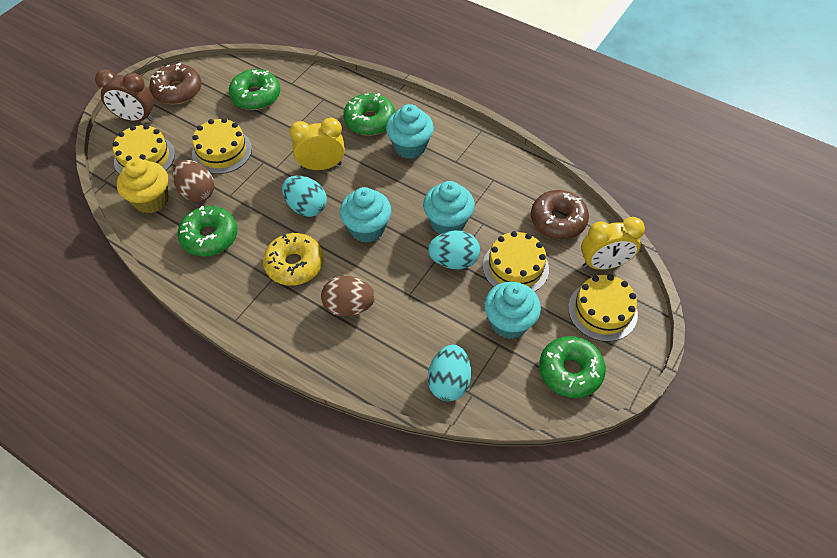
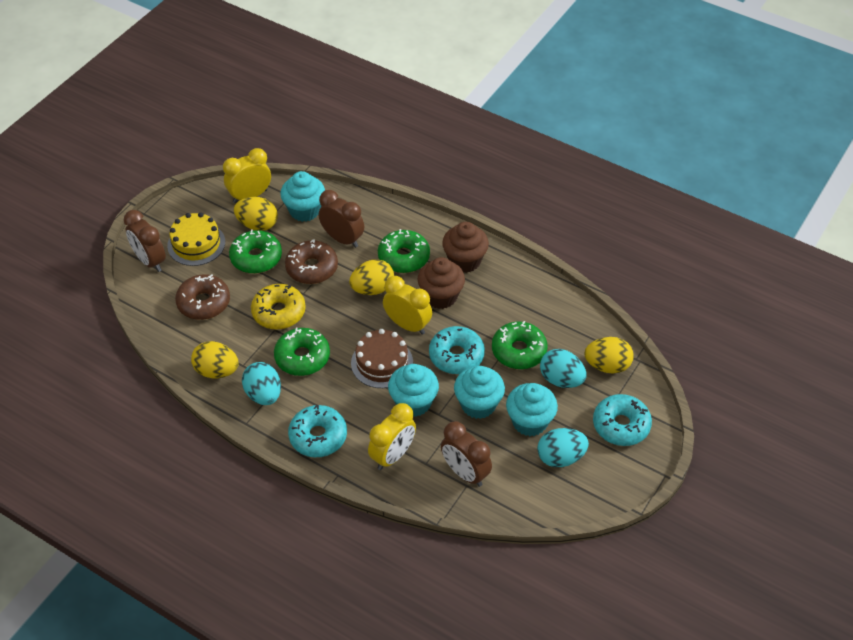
brown cake: none = 0 -> [351,329,413,388] = 1
brown clock: [95,69,154,122] = 1 -> [124,210,166,272] [319,190,364,248] [441,421,492,487] = 3
brown cupcake: none = 0 -> [418,257,465,309] [442,222,489,273] = 2
brown egg: [173,160,215,202] [321,276,375,316] = 2 -> none = 0
turquoise donut: none = 0 -> [288,405,347,457] [429,326,485,374] [593,394,652,446] = 3
yellow cake: [113,124,175,174] [192,118,252,174] [483,231,549,292] [568,274,638,342] = 4 -> [167,213,225,266] = 1
yellow clock: [290,118,345,170] [581,217,645,270] = 2 -> [223,148,271,203] [368,403,416,470] [383,276,432,334] = 3
yellow cupcake: [117,158,168,213] = 1 -> none = 0
yellow egg: none = 0 -> [191,341,239,378] [234,197,278,231] [349,259,394,295] [585,337,634,374] = 4

